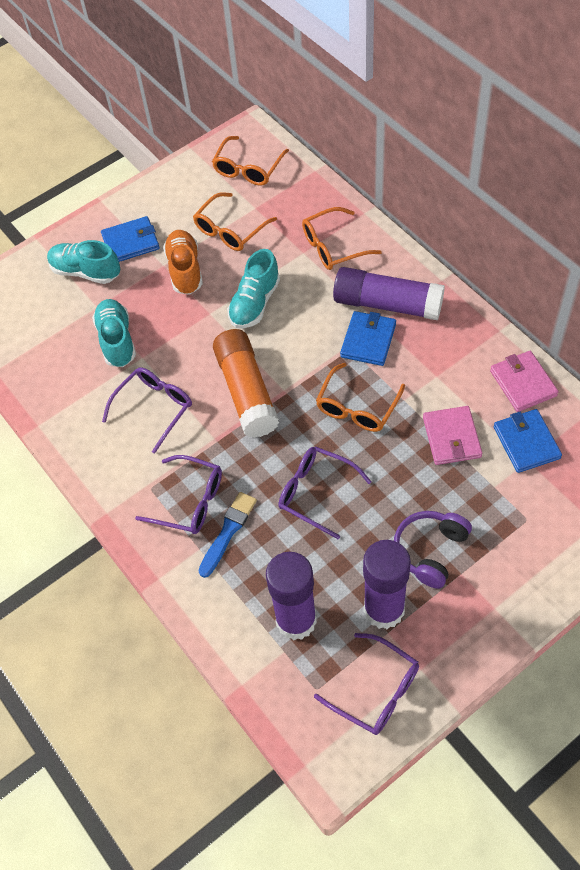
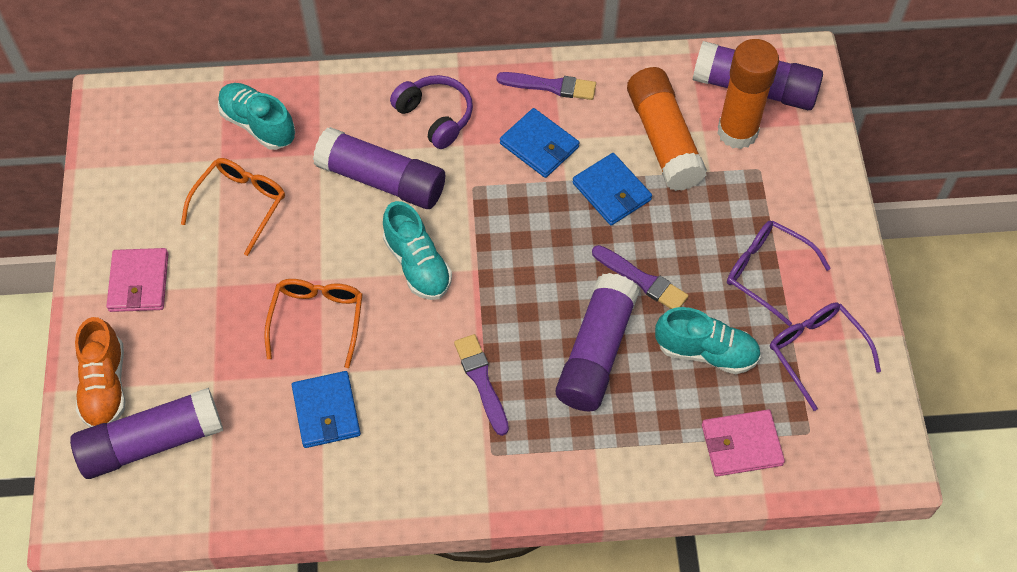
blue brush: [199,492,257,578] = 1 -> none = 0
orange glasses: [193,192,277,251] [212,136,289,186] [302,207,382,270] [316,363,405,432] = 4 -> [181,158,285,256] [264,279,363,368] = 2
orange glue stick: [213,329,280,438] = 1 -> [627,67,707,191] [717,39,779,149] = 2
purple brush: none = 0 -> [454,334,509,436] [496,72,596,100] [592,245,689,309] = 3
purple glasses: [102,367,192,454] [135,455,222,534] [278,446,371,540] [314,633,419,735] = 4 -> [727,220,831,326] [770,303,881,411] = 2
purple glue stick: [266,552,317,640] [333,267,445,320] [363,540,411,629] = 3 -> [70,388,223,479] [313,127,445,209] [556,273,640,411] [693,41,823,110] = 4

